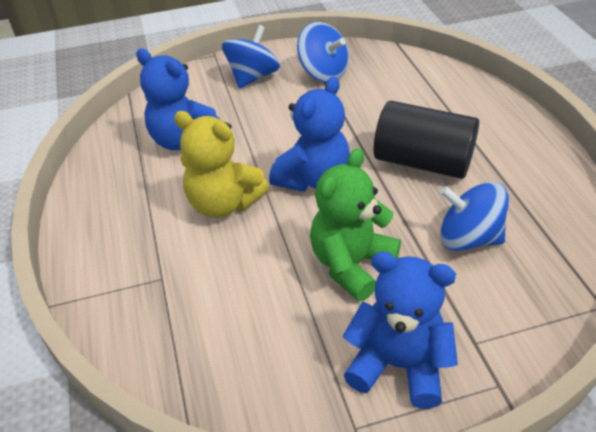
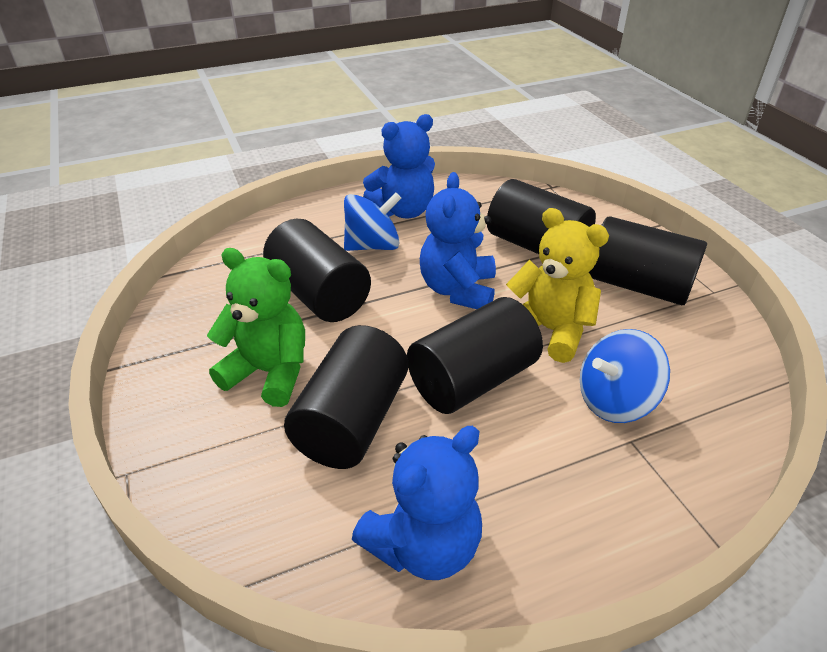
black cylinder: [373,101,479,179] = 1 -> [263,219,371,322] [284,325,408,469] [407,297,543,414] [487,179,596,254] [589,216,707,305] = 5
blue spinning top: [222,25,280,89] [297,22,349,82] [440,182,509,251] = 3 -> [344,192,401,251] [580,329,670,423] = 2

